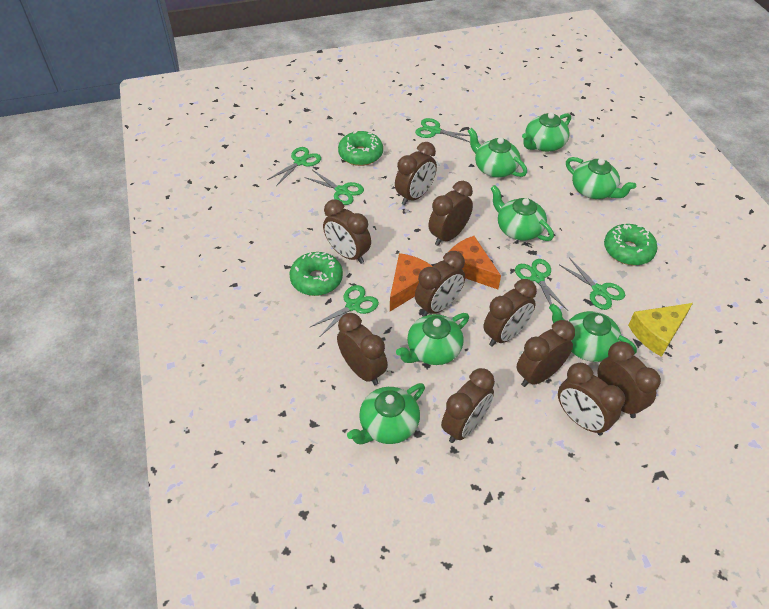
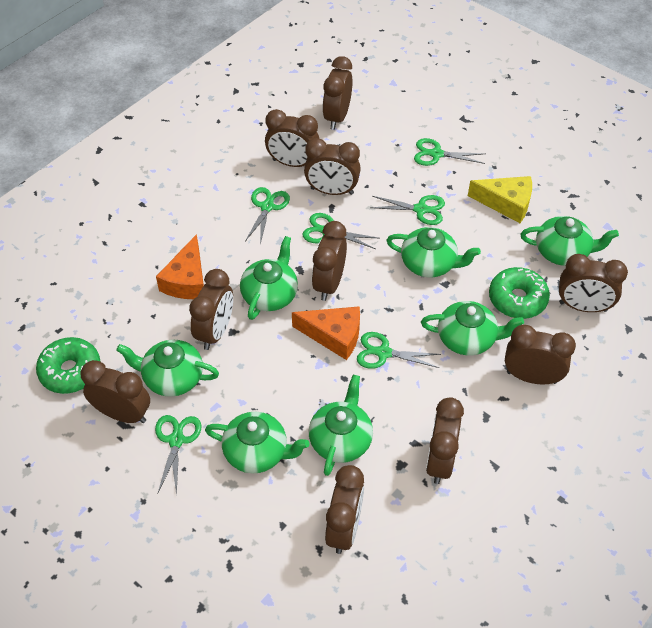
green donut: [290,252,343,296] [338,131,383,166] [604,224,657,265] = 3 -> [36,337,101,394] [489,267,550,319] = 2

